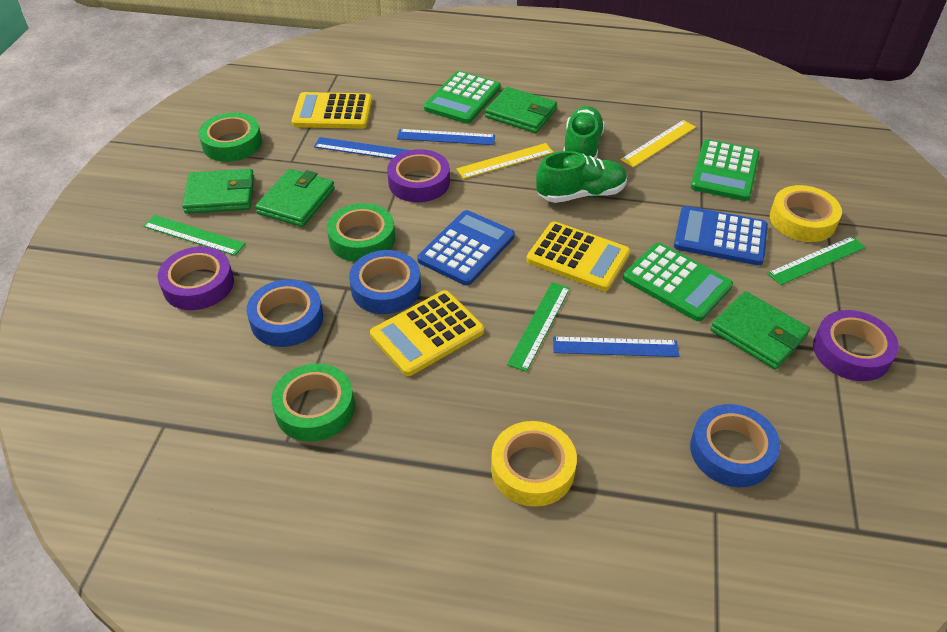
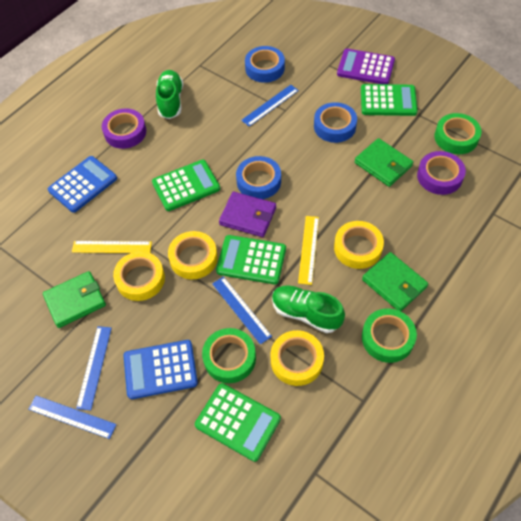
blue ruler: [314,137,409,159] [397,129,495,145] [553,336,679,357] = 3 -> [28,395,117,439] [76,326,112,410] [212,276,272,345] [241,85,299,127] = 4
green calculator: [424,71,501,124] [623,243,733,321] [691,139,760,201] = 3 -> [152,160,220,211] [195,383,281,462] [216,235,286,284] [361,84,418,116] = 4
green ruler: [143,215,246,255] [507,282,570,372] [767,236,866,285] = 3 -> none = 0
green wallet: [182,169,254,214] [255,169,335,227] [485,87,557,133] [710,291,810,369] = 4 -> [43,271,106,328] [355,138,413,187] [362,252,428,311] = 3
purple calculator: none = 0 -> [337,49,395,84] = 1
purple tape: [158,247,234,310] [387,149,450,202] [813,310,899,381] = 3 -> [102,108,146,149] [417,151,466,195] = 2
purple wallet: none = 0 -> [219,192,276,237] = 1
yellow calculator: [292,92,372,129] [370,290,484,376] [527,222,631,291] = 3 -> none = 0
yellow tape: [491,421,577,507] [770,185,842,242] = 2 -> [113,251,165,301] [168,231,218,279] [270,330,324,386] [334,221,384,269] = 4

